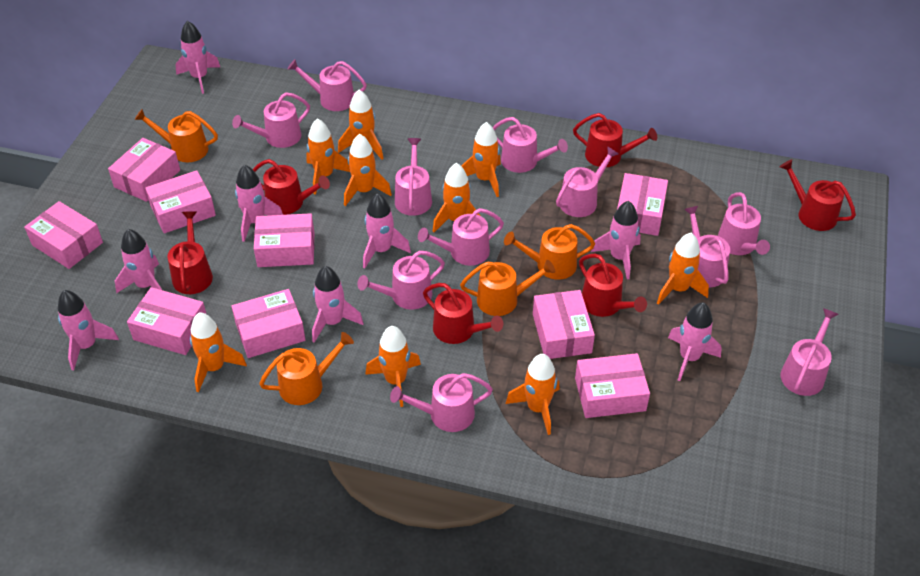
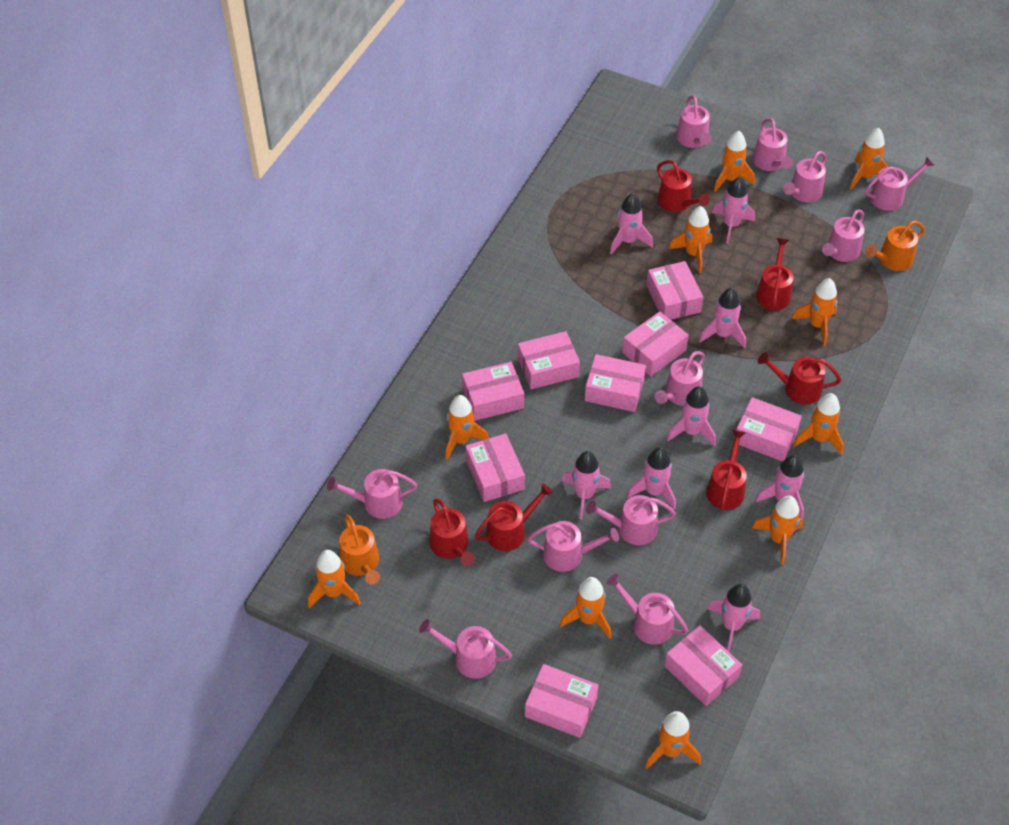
orange rocket: [190,312,247,392] [306,118,350,195] [338,90,384,160] [344,134,392,206] [365,326,421,407] [433,163,480,232] [461,122,501,197] [506,354,560,435] [657,233,709,305] = 9 -> [308,550,361,608] [445,395,489,460] [559,577,611,639] [645,711,701,769] [669,206,712,273] [714,131,755,192] [752,496,804,565] [792,278,838,346] [794,393,844,455] [850,128,888,190] = 10
orange watering can: [134,109,218,162] [259,332,354,405] [460,260,555,316] [504,224,595,280] = 4 -> [339,515,380,585] [865,221,925,271] = 2

